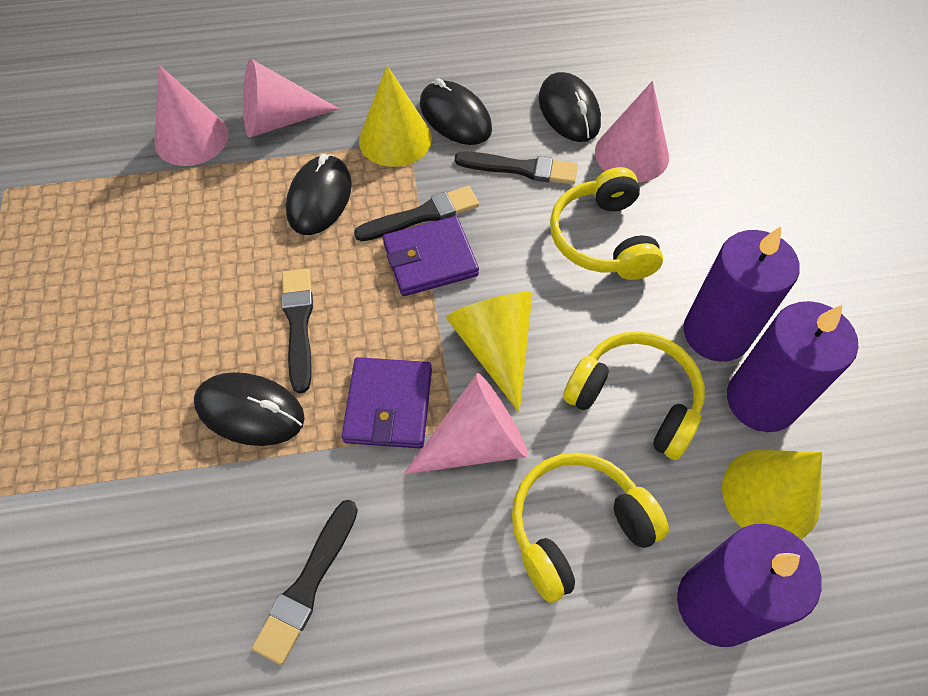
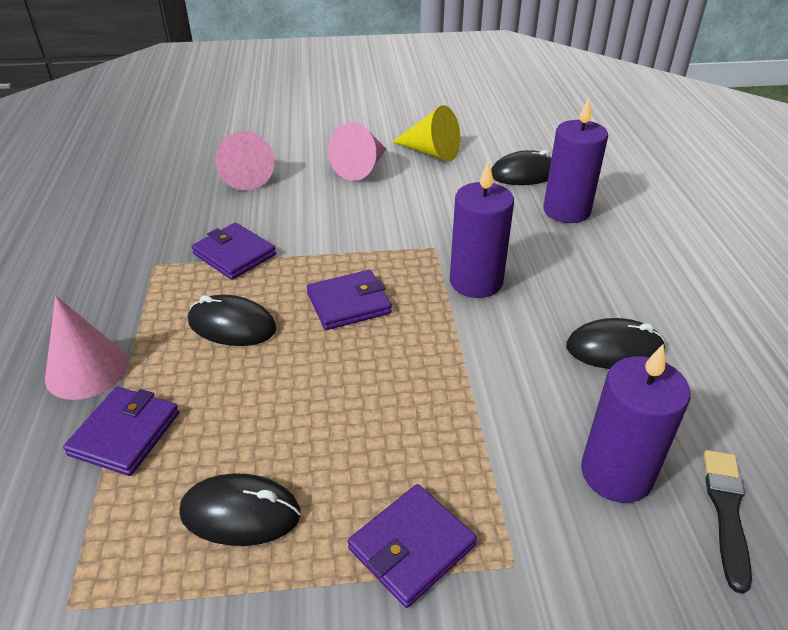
black brush: [252,500,358,665] [281,269,313,393] [354,186,479,241] [455,151,578,185] = 4 -> [704,450,752,594] = 1
pink cone: [155,65,229,166] [243,59,339,138] [404,373,528,475] [595,81,669,182] = 4 -> [45,296,128,400] [216,131,274,191] [328,122,386,181] = 3
purple wallet: [342,357,432,448] [383,216,479,296] = 2 -> [63,387,179,476] [192,223,276,280] [307,270,392,330] [348,484,477,608] = 4
yellow cone: [359,65,432,167] [446,292,532,413] [722,450,822,539] = 3 -> [392,105,460,161] = 1
yellow headphones: [512,453,669,603] [550,167,663,280] [563,331,705,460] = 3 -> none = 0

